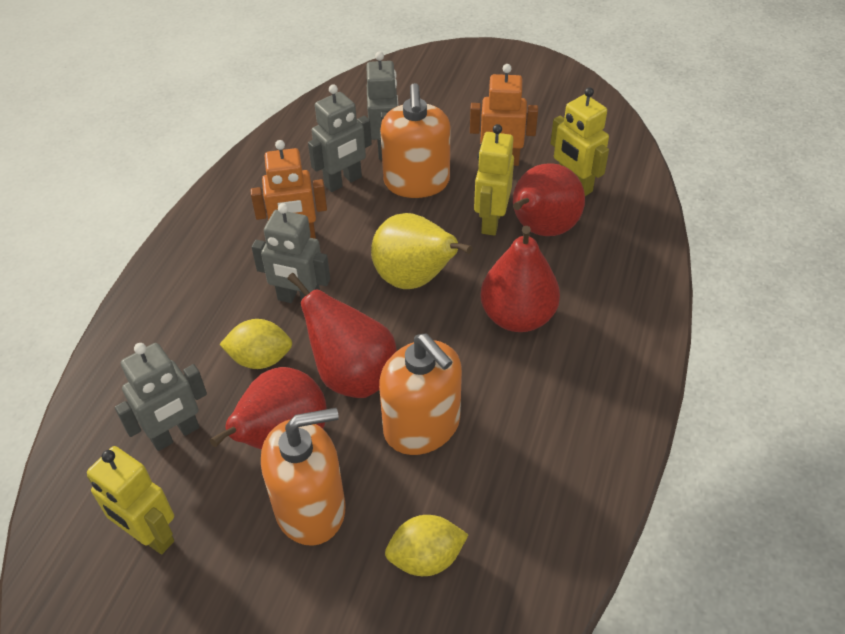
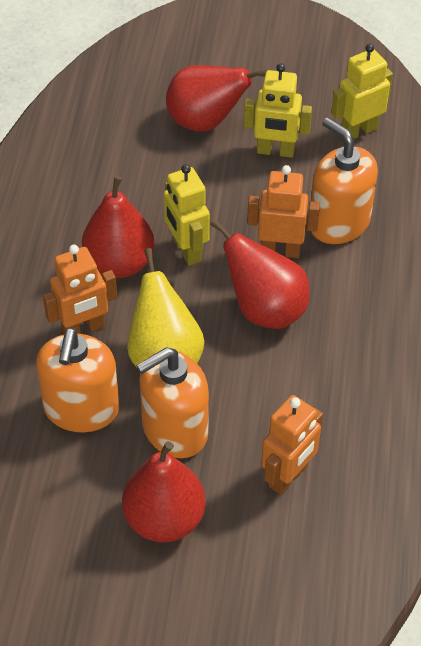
grey robot: [115,343,207,451] [252,203,330,303] [308,85,372,192] [366,51,398,160] = 4 -> none = 0
orange robot: [250,140,327,239] [470,64,538,166] = 2 -> [43,245,117,334] [247,165,320,258] [261,395,323,495] = 3
yellow lemon: [219,319,292,369] [385,515,468,576] = 2 -> none = 0

